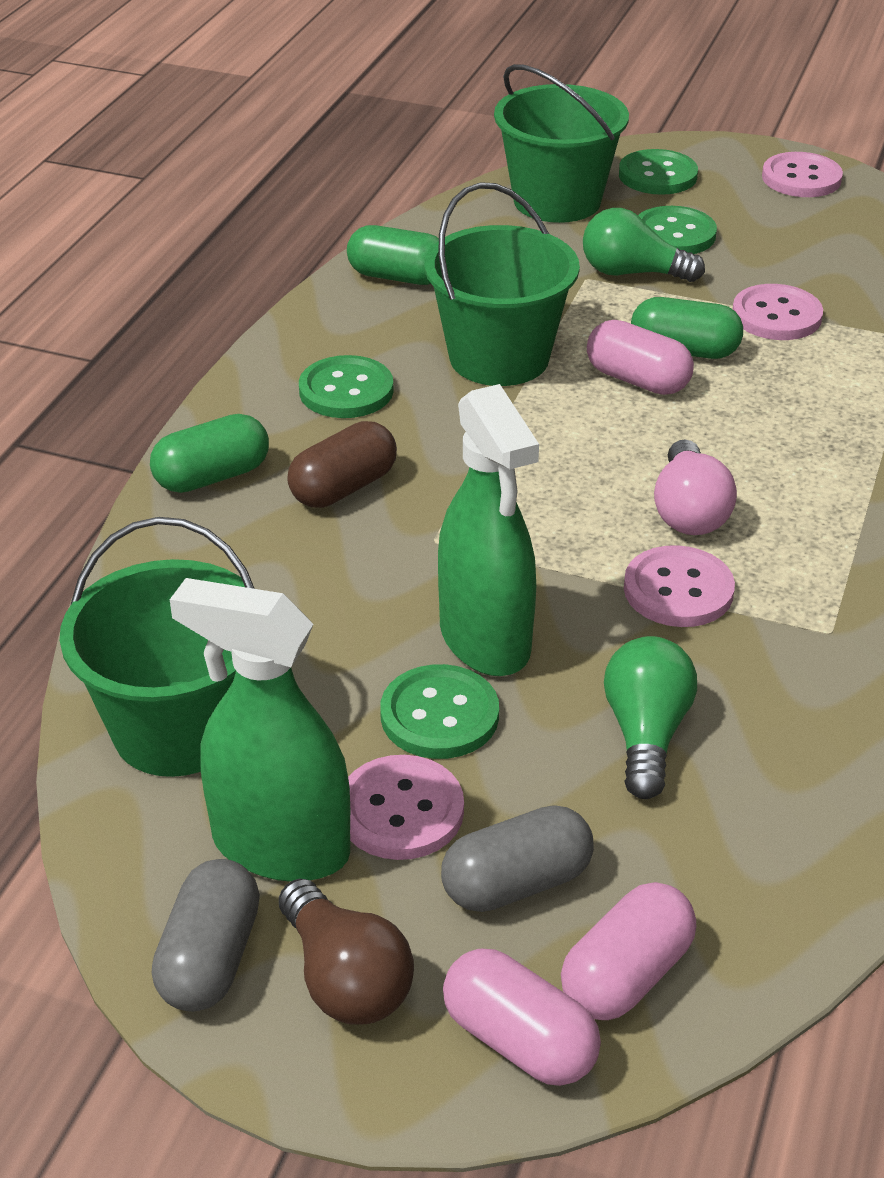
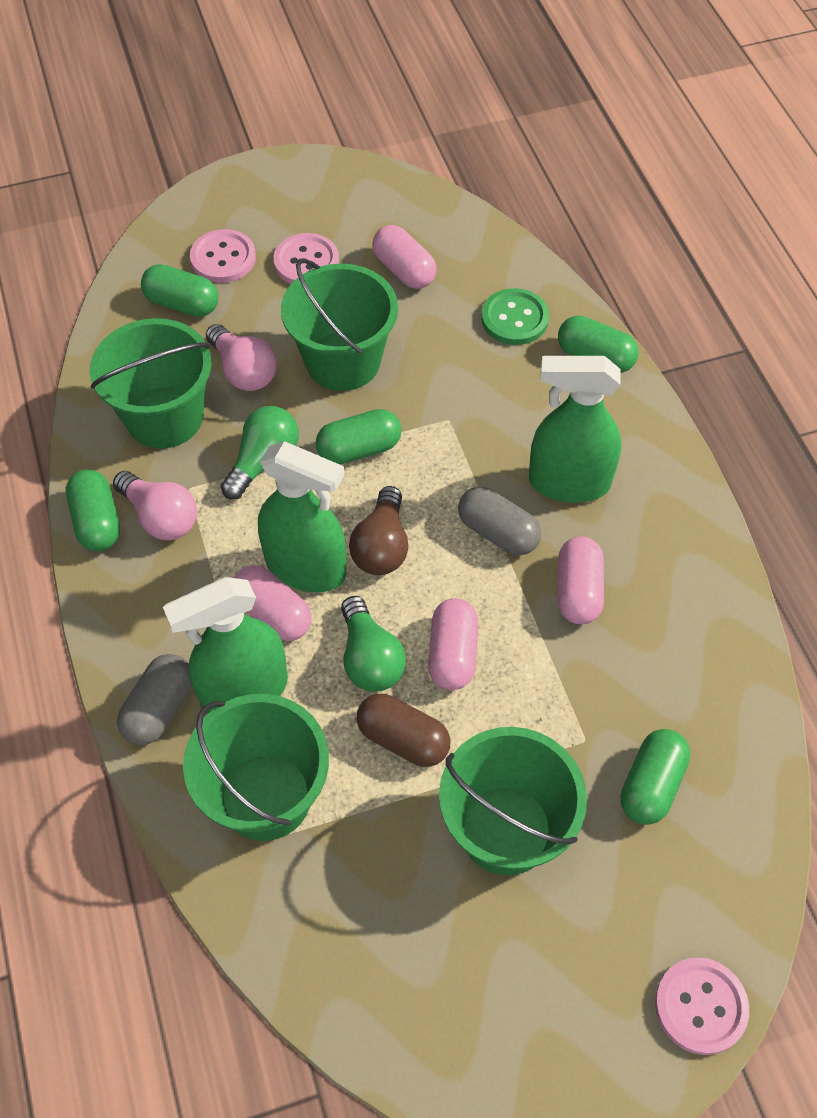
green bucket: [60,517,255,777] [425,182,580,386] [494,64,629,223] = 3 -> [90,318,212,449] [183,694,329,841] [281,258,398,391] [439,727,587,876] = 4
green button: [299,355,394,418] [380,664,499,759] [619,149,698,195] [638,206,717,254] = 4 -> [481,288,549,345] = 1
green capsule: [150,414,269,493] [347,225,439,285] [631,297,743,359] = 3 -> [66,469,120,551] [141,264,218,317] [316,409,402,464] [558,316,638,373] [620,729,690,825] = 5
green spray bottle: [170,578,350,882] [438,384,539,676] = 2 -> [163,577,288,714] [258,441,346,592] [529,356,622,503] = 3
pink button: [348,755,464,860] [624,545,735,627] [733,284,823,340] [762,152,843,197] = 4 -> [190,229,256,283] [274,233,339,284] [655,957,749,1055] = 3
pink capsule: [443,949,601,1086] [561,882,696,1020] [587,320,694,395] = 3 -> [234,565,312,641] [372,225,437,289] [428,598,478,690] [558,536,604,624] = 4
pink light bulb: [654,439,737,535] = 1 -> [113,471,197,540] [206,324,277,391] = 2

